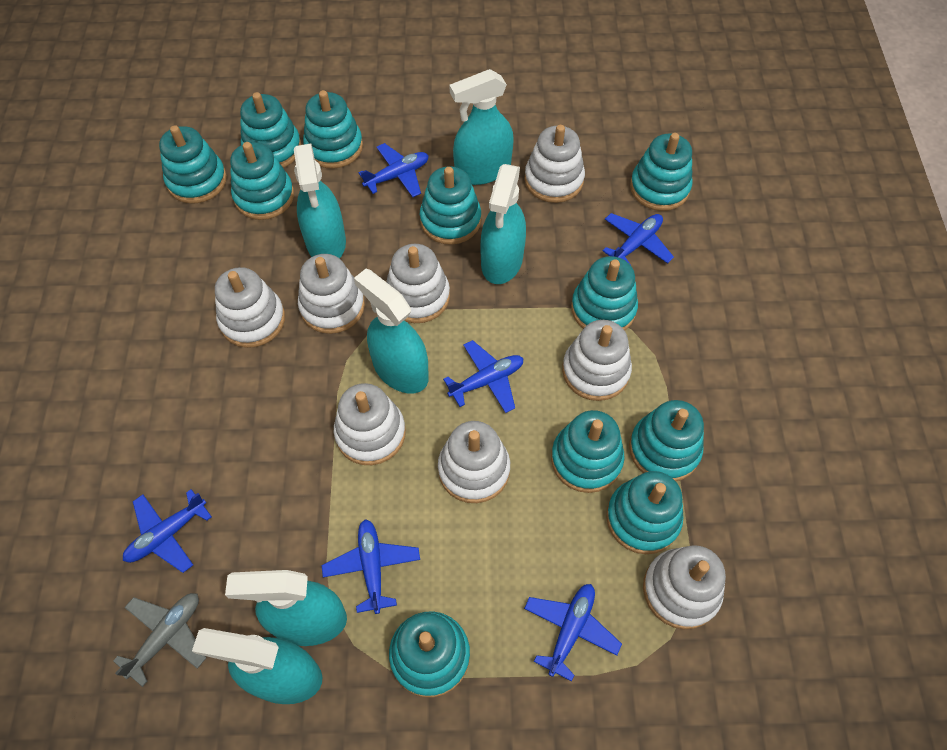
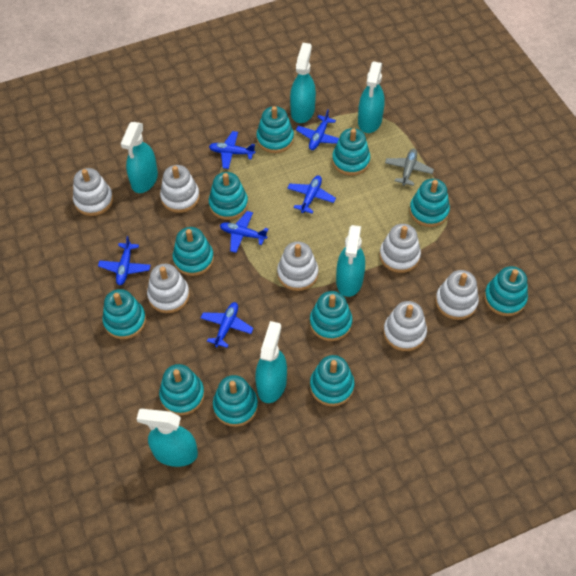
white stacking toy: [215,267,285,348] [298,254,365,334] [334,383,406,465] [386,244,450,323] [438,421,510,503] [524,125,585,203] [562,320,632,401] [643,545,726,629] = 8 -> [73,168,113,216] [147,264,190,313] [160,165,200,213] [277,241,319,291] [379,224,421,273] [383,301,427,351] [435,270,479,320] = 7

